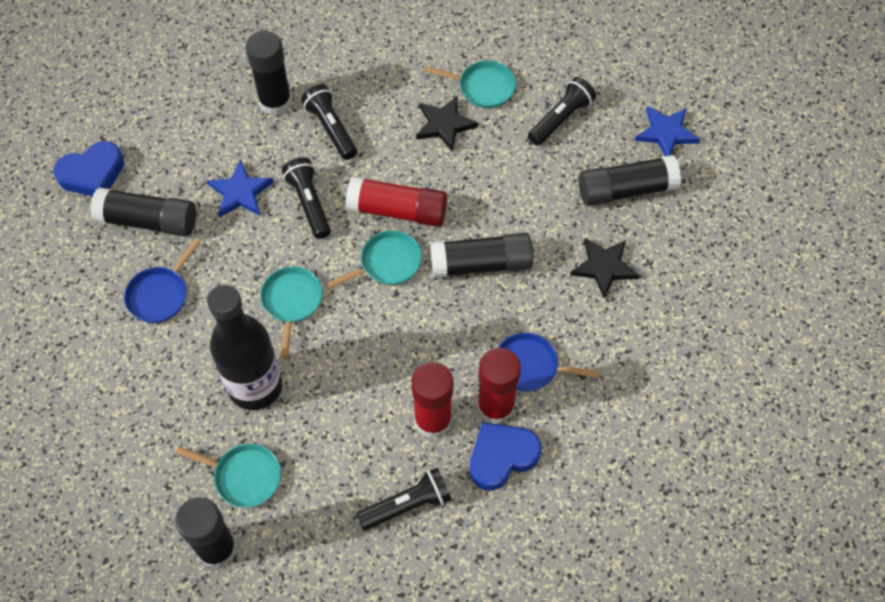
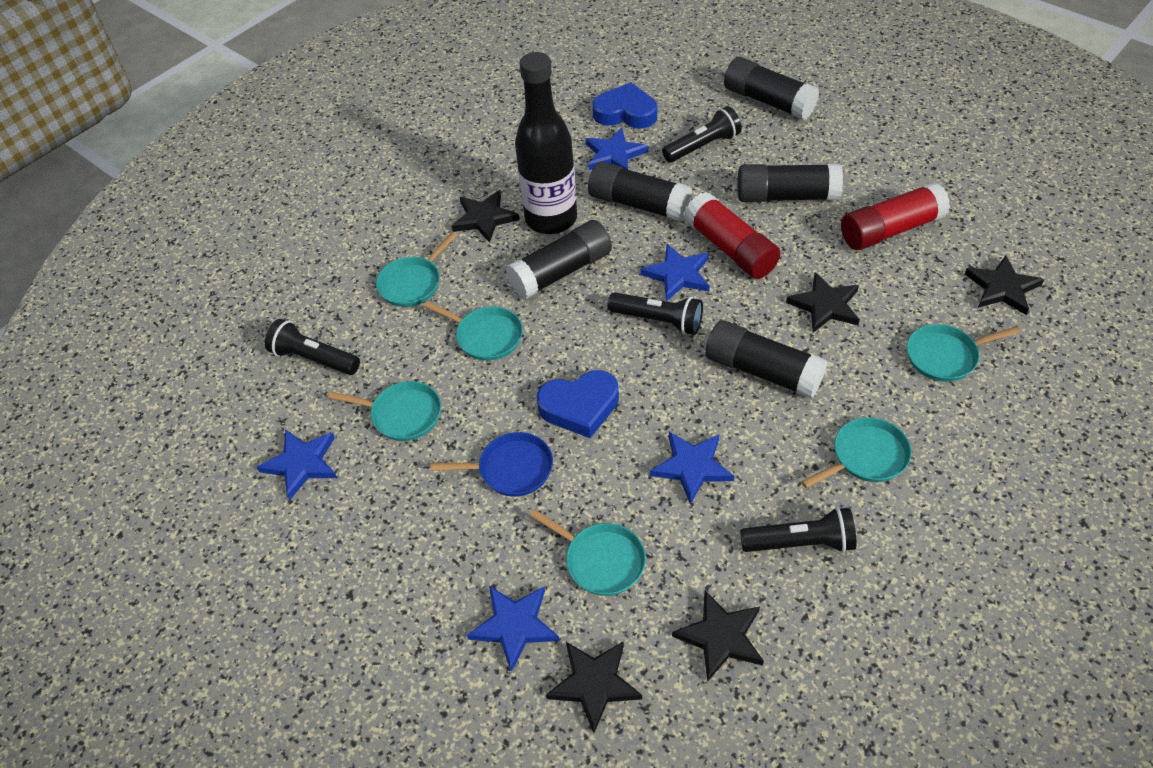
black star: [416,96,478,152] [570,238,640,298] = 2 -> [452,190,519,243] [546,641,642,733] [672,590,764,682] [786,272,860,333] [965,255,1044,315] = 5
blue pan: [124,239,200,323] [498,333,599,392] = 2 -> [430,432,553,497] = 1
blue star: [207,160,274,217] [635,106,700,156] = 2 -> [257,429,337,500] [467,586,560,672] [585,128,648,170] [640,244,710,302] [650,432,734,505] = 5
red glue stick: [346,176,447,227] [411,362,453,438] [477,348,521,424] = 3 -> [684,192,780,279] [841,182,950,250] = 2
turquoise pan: [176,444,281,508] [260,266,322,358] [327,230,422,288] [425,61,516,108] = 4 -> [328,381,441,441] [376,232,457,307] [423,301,523,361] [530,509,646,596] [801,417,912,488] [907,324,1020,382] = 6

